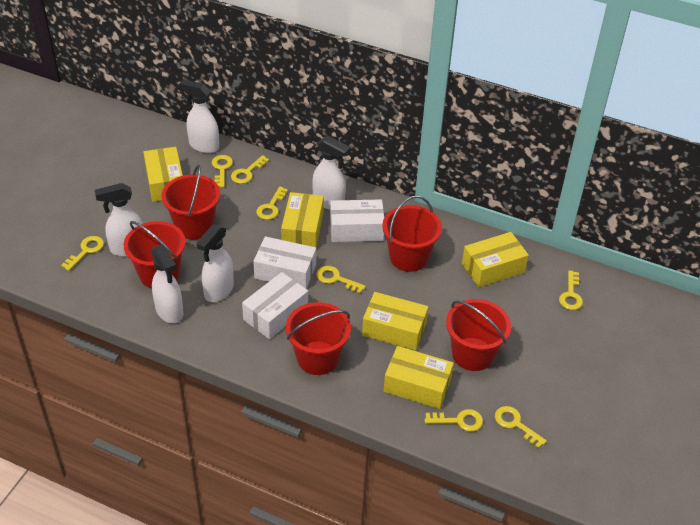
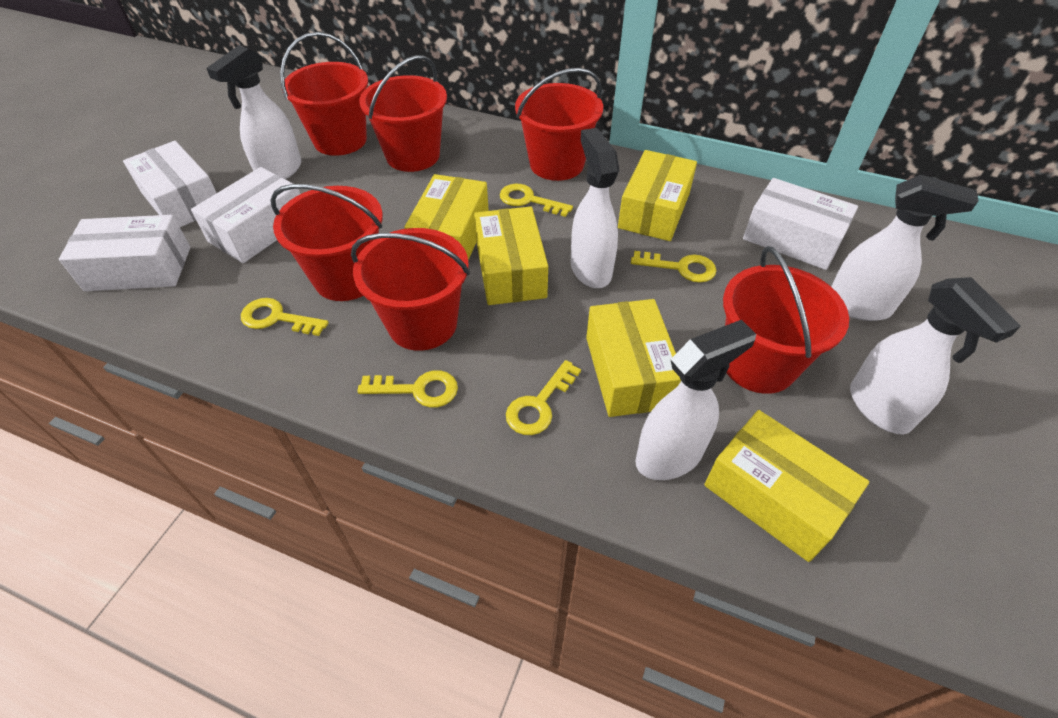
red bucket: [124,221,186,289] [162,165,220,239] [286,302,351,375] [382,195,442,272] [446,299,511,371] = 5 -> [270,184,383,301] [280,32,368,156] [351,228,470,351] [359,55,447,172] [515,68,603,181] [723,246,849,394] = 6
white box: [242,272,308,339] [253,236,316,289] [330,200,384,242] = 3 -> [59,215,191,291] [123,141,216,227] [191,167,300,263] [743,178,858,270] = 4
yellow key: [61,236,104,271] [212,155,233,188] [231,155,269,184] [256,186,288,220] [316,266,366,293] [425,409,483,432] [495,406,547,448] [559,270,583,310] = 8 -> [241,298,329,336] [357,370,458,408] [500,184,573,217] [506,360,581,435] [631,251,717,283] = 5

